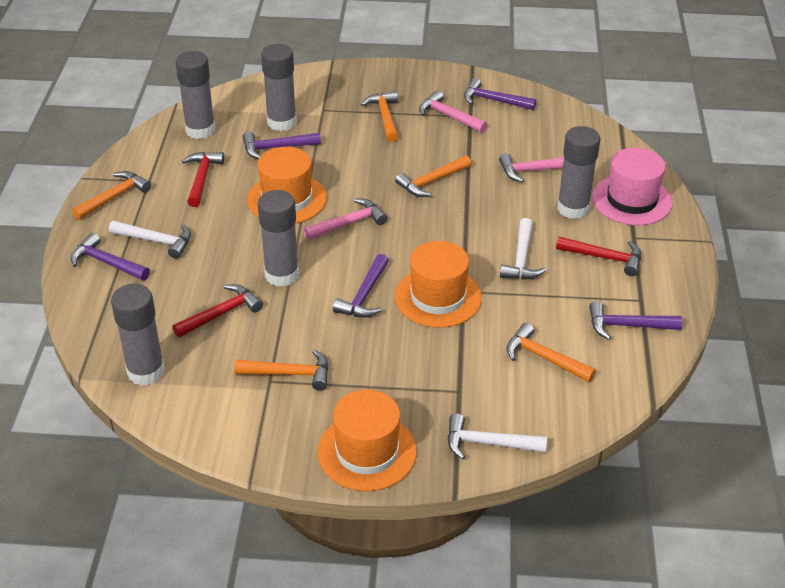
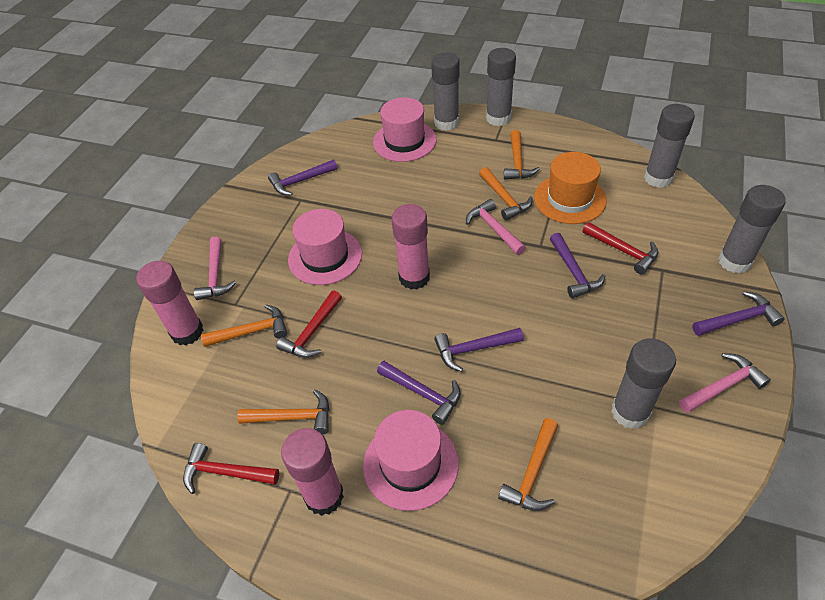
orange hat: [247,147,327,223] [317,390,417,491] [395,241,482,328] = 3 -> [534,152,607,224] = 1
pink glue stick: none = 0 -> [136,261,204,345] [281,428,344,516] [392,204,430,290] = 3
pink hat: [592,148,673,225] = 1 -> [288,209,362,285] [363,410,459,511] [373,97,437,162] = 3
white hammer: [109,221,191,259] [447,414,547,460] [500,218,546,280] = 3 -> none = 0

